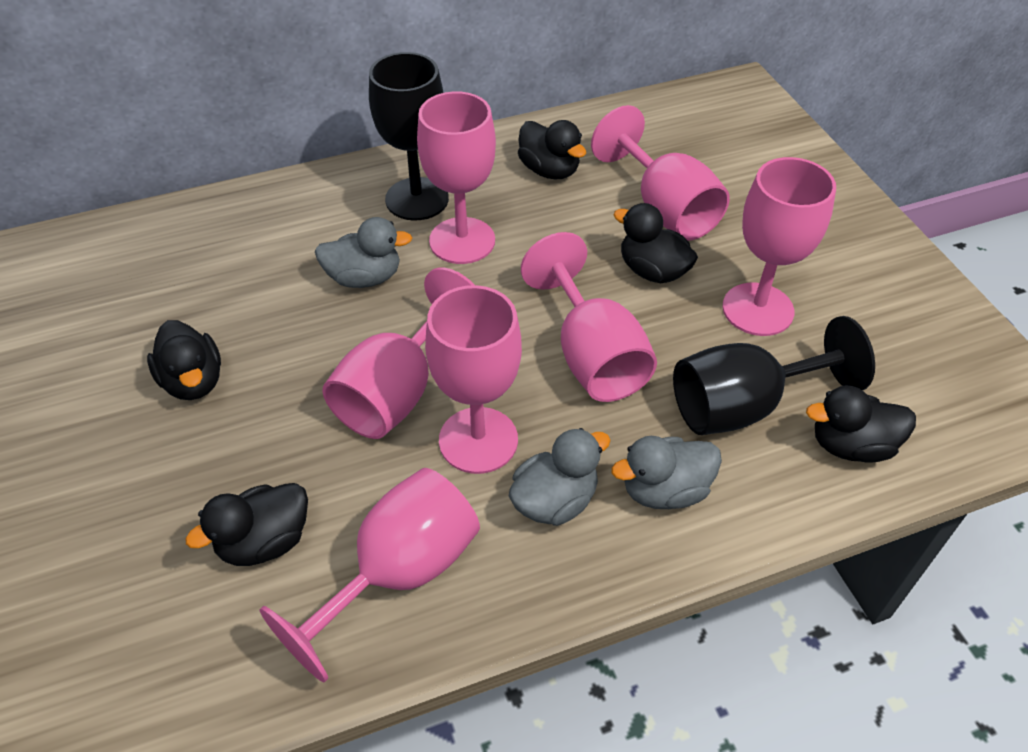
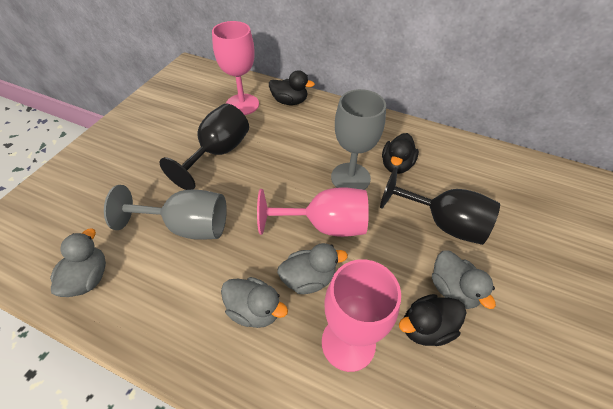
black duck: [147,320,221,400] [185,483,308,566] [518,120,586,180] [613,203,698,283] [806,386,916,463] = 5 -> [269,70,315,105] [382,133,419,174] [399,294,466,346] = 3
grey duck: [315,217,412,288] [509,428,610,526] [611,436,722,509] = 3 -> [50,228,106,297] [221,277,288,328] [277,243,348,294] [432,251,496,309] = 4
grey goblet: none = 0 -> [104,185,227,240] [331,89,386,190] = 2
pink goblet: [260,468,480,683] [322,268,474,439] [417,91,496,264] [425,285,522,474] [521,232,657,402] [591,105,730,241] [722,157,836,336] = 7 -> [212,21,259,115] [257,187,369,237] [322,259,401,372] = 3

